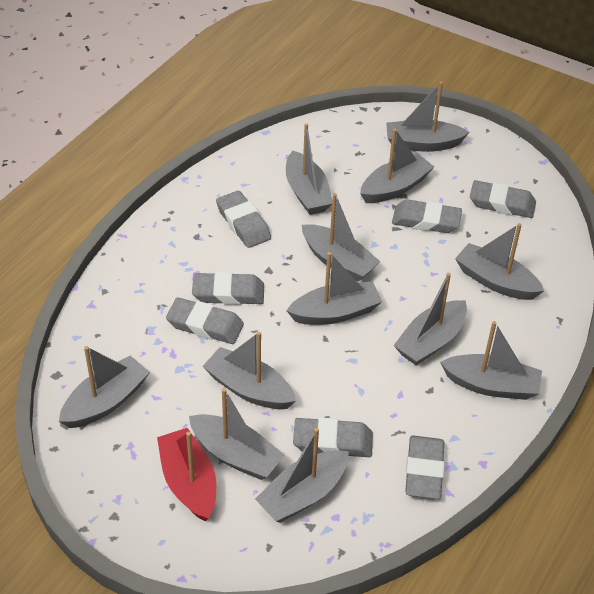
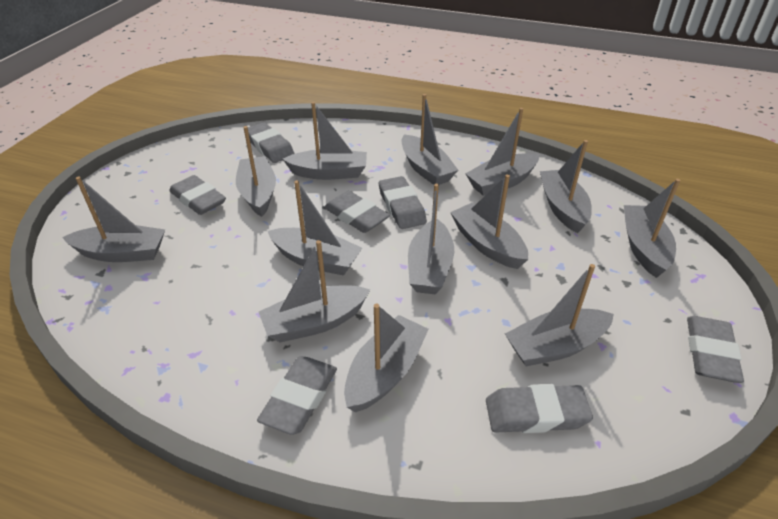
grey boat: [59,346,150,428] [189,388,285,480] [202,332,296,409] [255,428,349,523] [286,123,332,215] [286,252,382,325] [302,193,381,282] [360,128,434,203] [386,82,469,152] [393,273,467,365] [440,321,542,400] [455,223,544,300] = 12 -> [62,177,165,262] [236,126,276,217] [259,240,370,342] [268,180,362,276] [283,102,367,180] [344,304,429,412] [402,94,458,185] [408,184,454,294] [450,174,528,269] [465,108,539,196] [505,264,614,366] [540,140,592,233] [624,179,680,278] = 13
red boat: [157,428,216,522] = 1 -> none = 0

